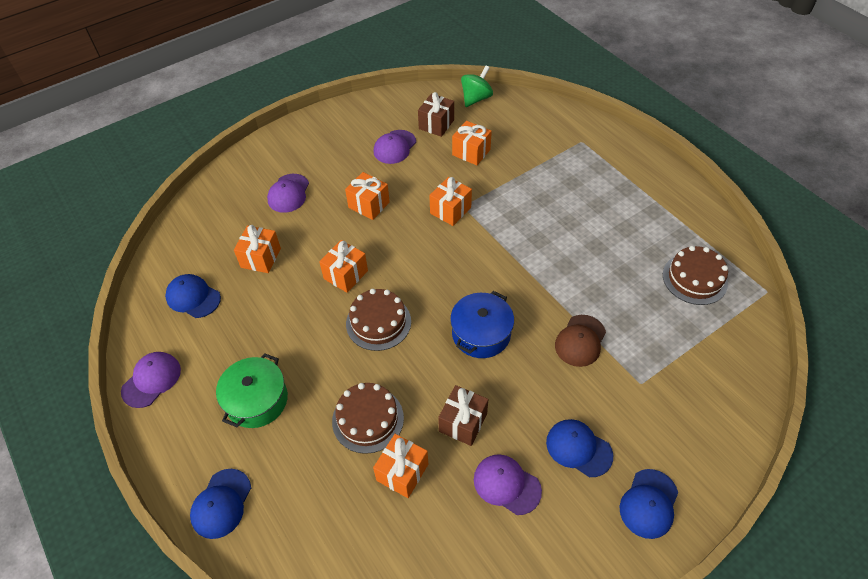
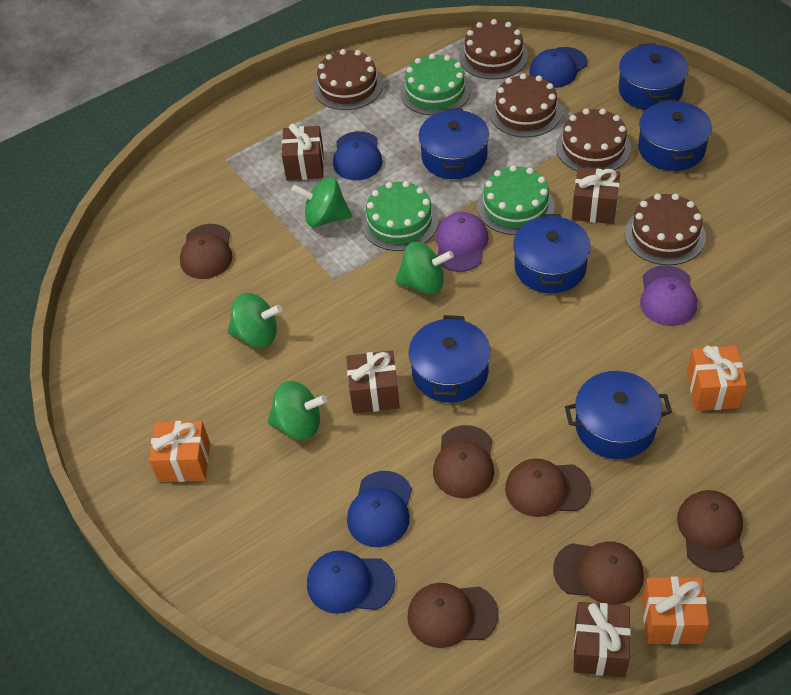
blue pot: [450,291,514,358] = 1 -> [409,315,491,402] [418,108,489,179] [513,214,591,293] [565,371,672,459] [619,43,689,110] [638,99,712,171] = 6
brown cake: [332,383,404,454] [346,289,411,351] [663,246,728,305] = 3 -> [314,49,383,110] [459,19,528,79] [490,74,562,137] [556,108,631,171] [625,193,706,265] = 5
brown cap: [555,315,606,367] = 1 -> [180,224,233,279] [407,583,499,648] [433,425,494,498] [505,458,591,517] [553,542,644,605] [677,490,744,573] = 6
brown gift: [418,92,454,137] [438,385,488,446] = 2 -> [282,124,324,180] [346,351,400,414] [572,168,620,224] [574,602,631,677] = 4
green cake: none = 0 -> [361,181,439,251] [400,53,471,116] [477,165,555,235] = 3
green pot: [216,353,288,428] = 1 -> none = 0
green spinning top: [461,66,493,107] = 1 -> [228,293,282,348] [268,381,327,440] [292,177,352,227] [395,242,454,295] = 4
orange gift: [234,225,281,273] [319,240,368,293] [345,172,390,220] [373,434,428,498] [429,177,472,226] [452,121,492,165] = 6 -> [149,421,210,482] [642,576,709,645] [687,345,747,411] = 3
purple cap: [121,352,181,408] [267,174,309,213] [374,130,416,164] [474,454,542,515] = 4 -> [436,212,488,272] [640,265,697,326] = 2

